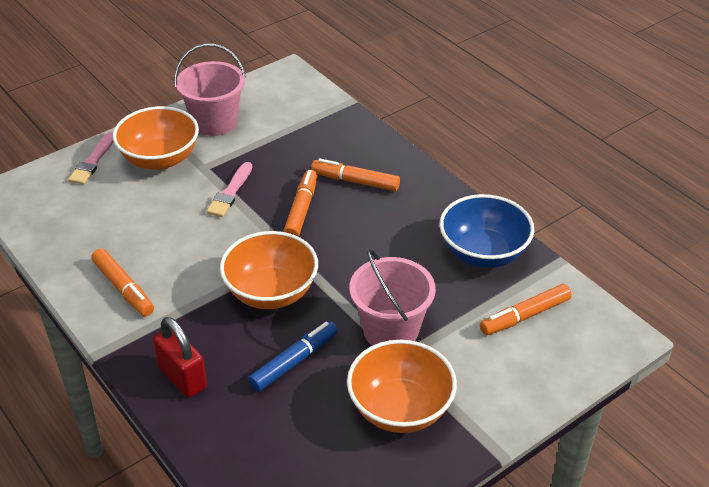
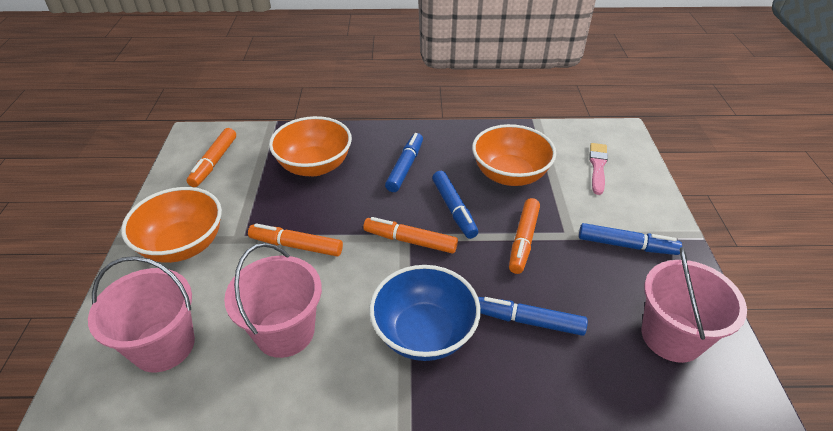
blue marker: [248,321,338,392] = 1 -> [385,133,423,192] [432,171,478,239] [478,297,588,336] [579,223,682,255] = 4
pink brush: [68,132,114,185] [206,162,252,217] = 2 -> [589,143,608,195] = 1
pink bucket: [174,44,246,136] [349,249,436,346] = 2 -> [88,256,195,373] [224,243,322,358] [642,247,747,363] = 3
red padlock: [153,317,207,398] = 1 -> none = 0

